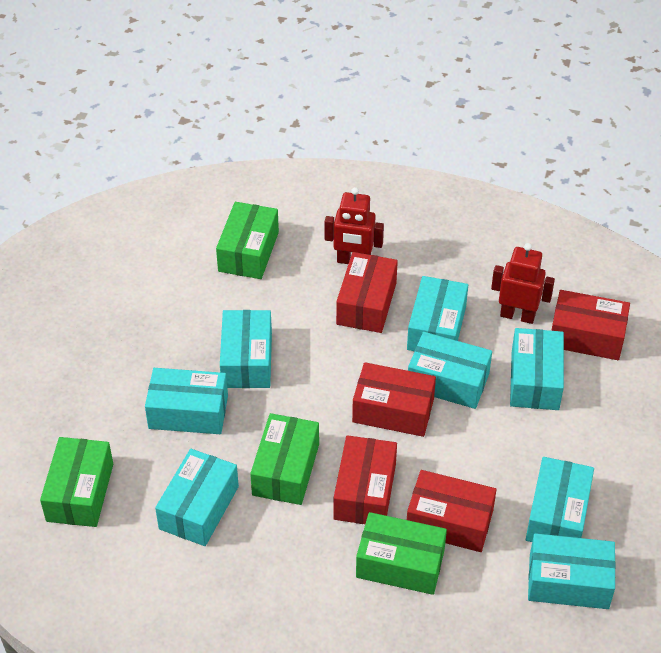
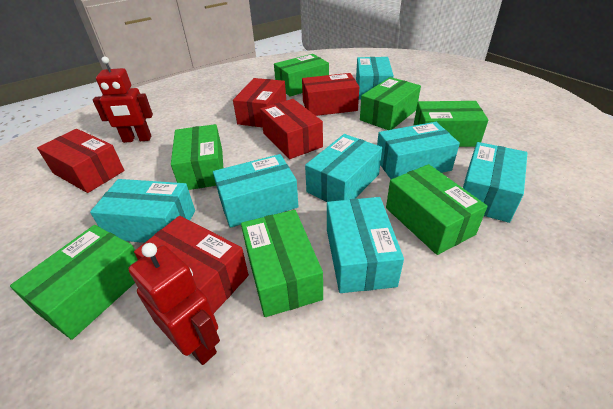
green box: [40,437,113,527] [216,202,279,279] [250,413,319,505] [356,512,447,595] = 4 -> [10,225,138,340] [171,124,223,190] [241,210,323,317] [274,54,329,97] [360,77,421,130] [386,164,488,255] [413,101,488,147] = 7
turquoise box: [145,368,228,434] [155,449,239,546] [220,310,272,388] [407,276,468,351] [408,332,492,409] [510,328,564,410] [526,457,594,542] [528,533,616,609] = 8 -> [90,179,195,243] [213,154,299,228] [305,134,382,202] [327,197,404,293] [356,57,394,99] [377,122,460,179] [463,142,528,223] = 7

